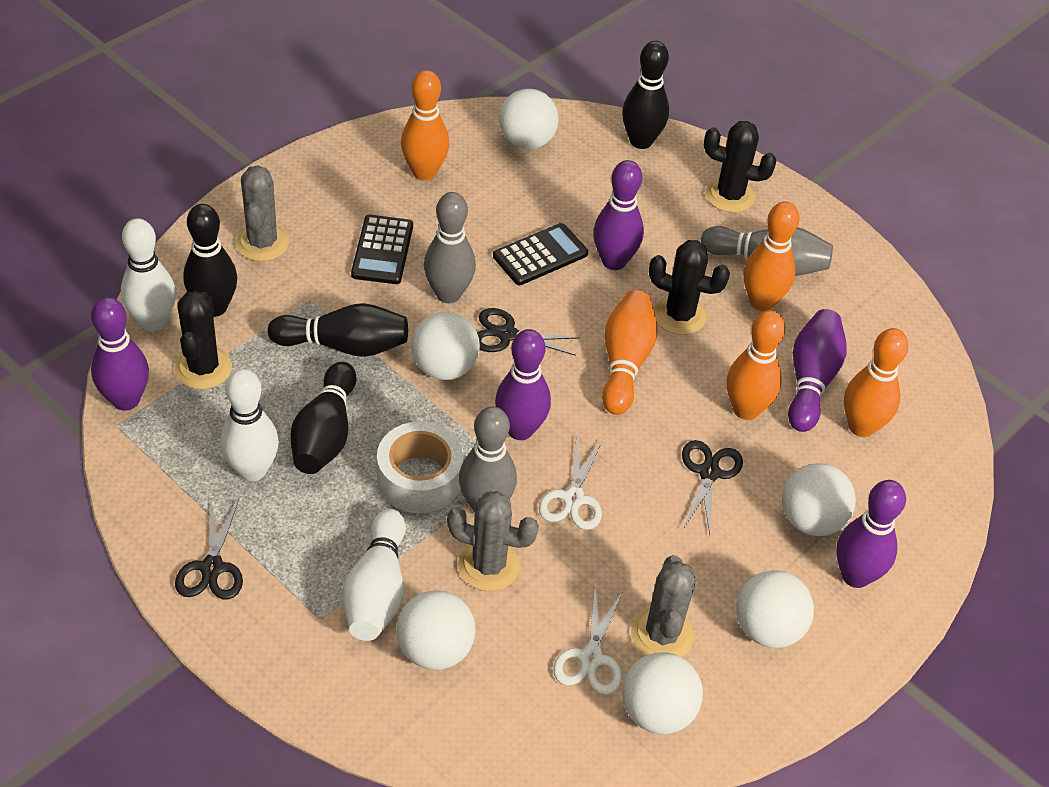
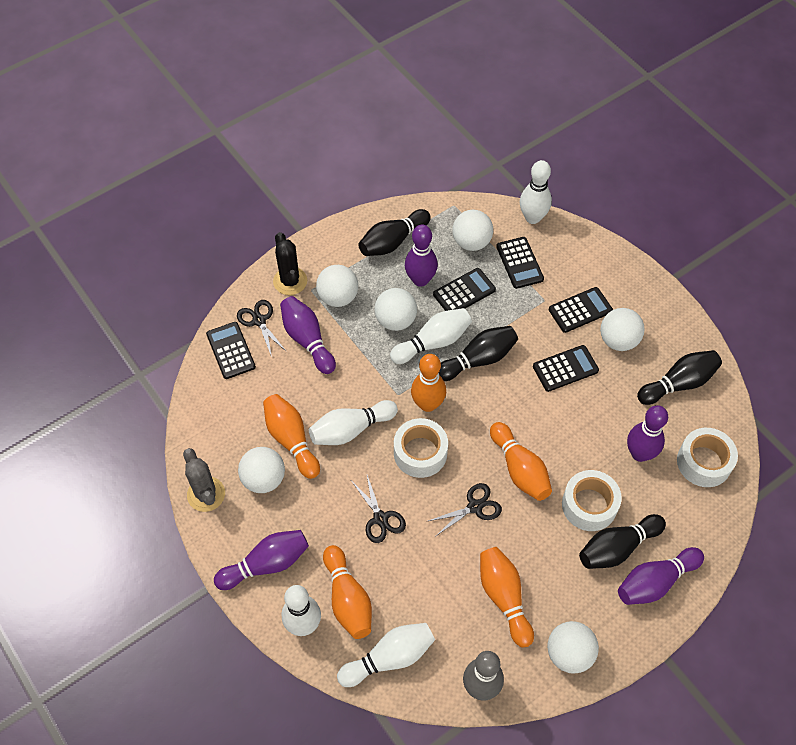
black cactus: [174,290,232,389] [649,240,730,335] [704,121,777,213] = 3 -> [273,232,307,295] = 1
black calculator: [351,215,413,284] [493,223,588,285] = 2 -> [206,322,256,379] [433,268,496,311] [496,237,544,289] [533,345,599,392] [549,287,613,333] = 5
grey bowling pin: [424,192,476,303] [459,406,517,512] [701,226,833,276] = 3 -> [463,651,504,701] = 1
grey cactus: [236,165,289,261] [447,491,539,591] [631,555,696,657] = 3 -> [183,448,225,512] = 1
white bowling pin: [121,218,176,332] [220,369,279,481] [343,509,406,641] = 3 -> [282,585,321,636] [309,400,398,445] [337,623,435,687] [390,308,472,364] [520,160,552,224] = 5
white scissors: [539,436,602,530] [553,588,623,695] = 2 -> none = 0
white tape: [377,422,464,514] = 1 -> [394,418,448,478] [562,470,622,531] [677,428,738,487] = 3

